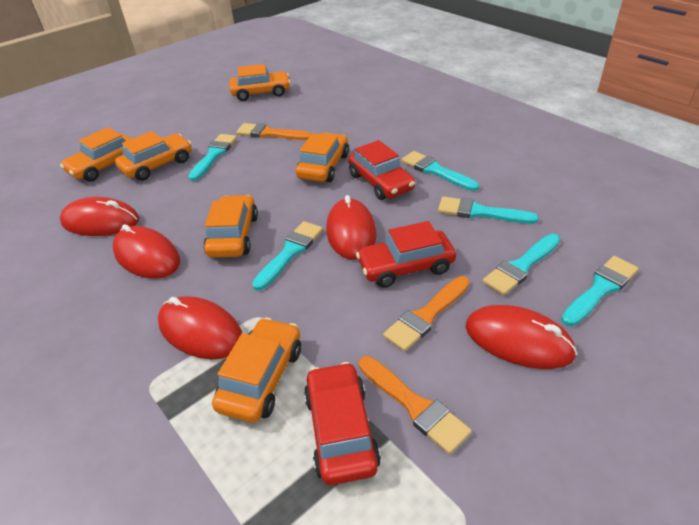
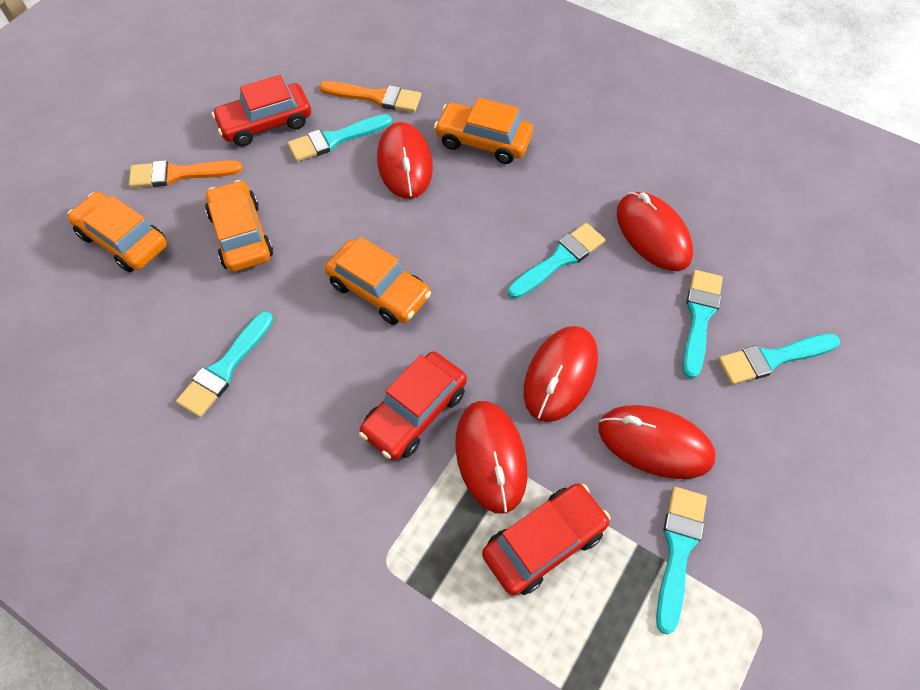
orange brush: [236,123,311,140] [359,356,472,454] [383,276,470,351] = 3 -> [129,160,242,188] [319,81,421,112] = 2
orange car: [60,127,131,181] [115,131,192,181] [203,195,258,258] [212,318,301,423] [230,64,291,101] [296,133,349,182] = 6 -> [67,192,167,272] [205,180,273,272] [325,237,431,325] [434,98,533,164] = 4

